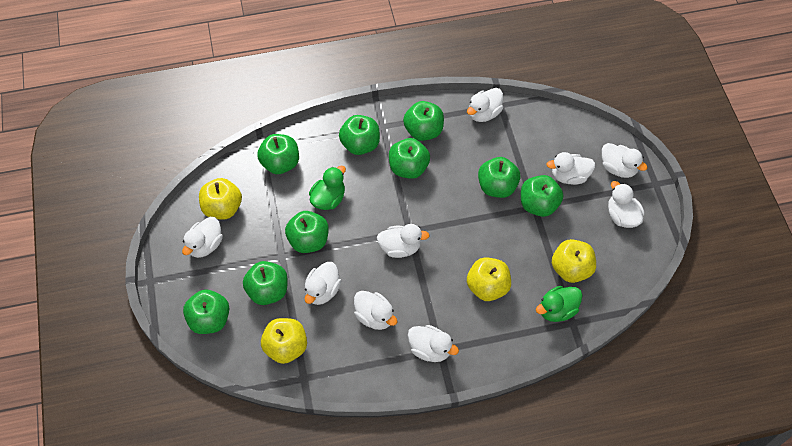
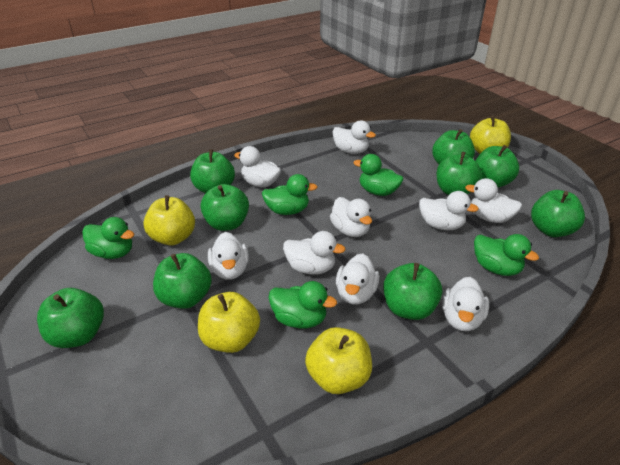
green duck: [309,166,346,210] [536,286,583,322] = 2 -> [82,217,134,259] [262,174,318,215] [269,281,337,328] [353,154,403,196] [474,234,539,276] = 5

